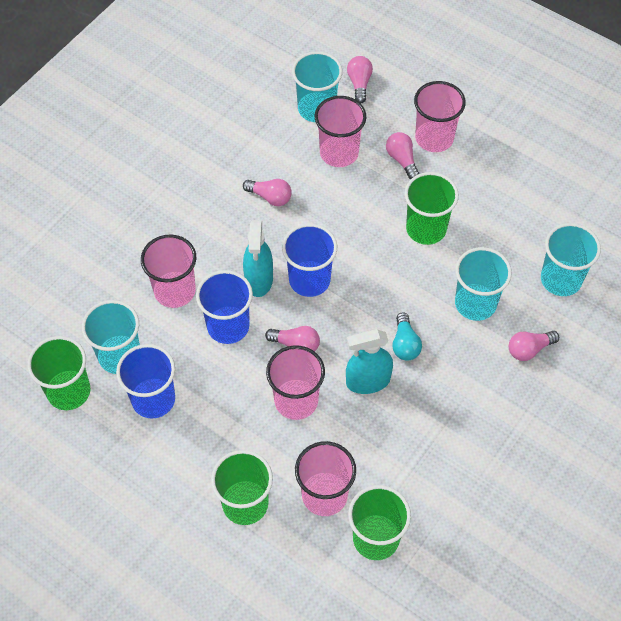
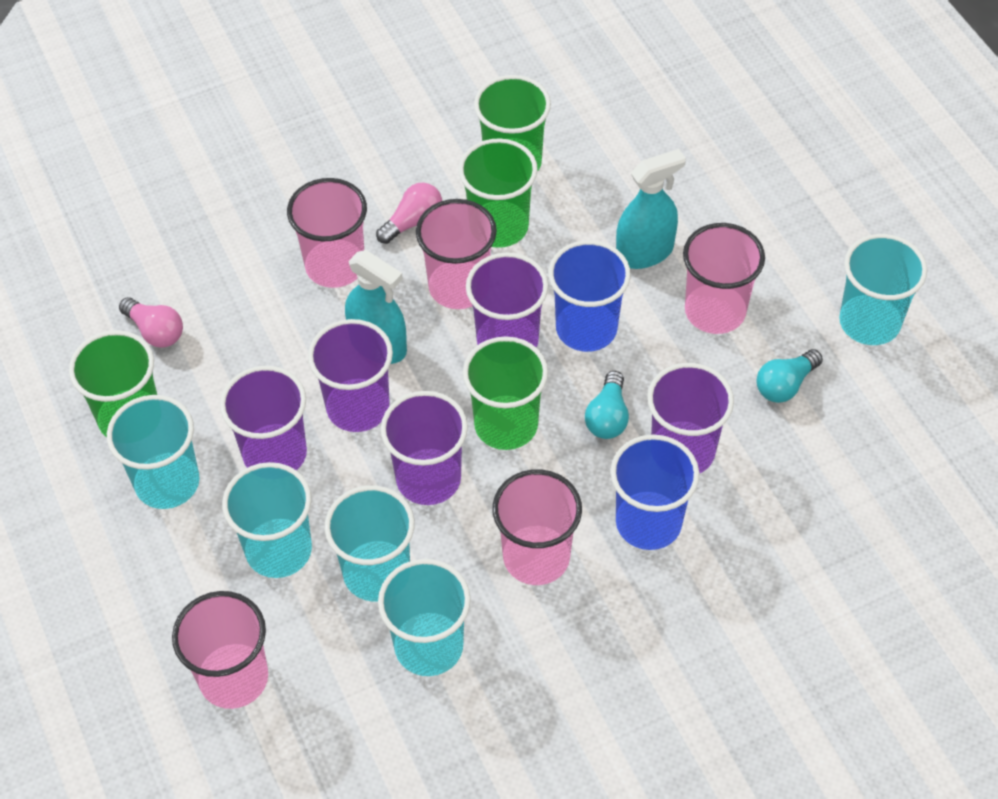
blue cup: [116,344,175,418] [196,270,253,344] [282,224,337,297] = 3 -> [548,240,631,352] [611,435,699,550] = 2
pink light bulb: [243,179,292,206] [265,326,320,352] [347,56,373,103] [386,132,419,179] [509,331,559,361] = 5 -> [119,297,183,348] [376,183,442,244] = 2
purple cup: none = 0 -> [220,366,307,470] [308,319,393,432] [381,391,468,505] [466,253,548,348] [647,363,734,474] = 5
turquoise cup: [82,300,140,374] [292,51,343,122] [455,247,512,321] [541,223,601,296] = 4 -> [107,395,199,509] [222,462,312,578] [324,485,415,601] [378,559,471,676] [839,234,927,345] = 5
turquoise light bulb: [392,312,422,360] = 1 -> [585,371,629,439] [756,349,823,403] = 2

